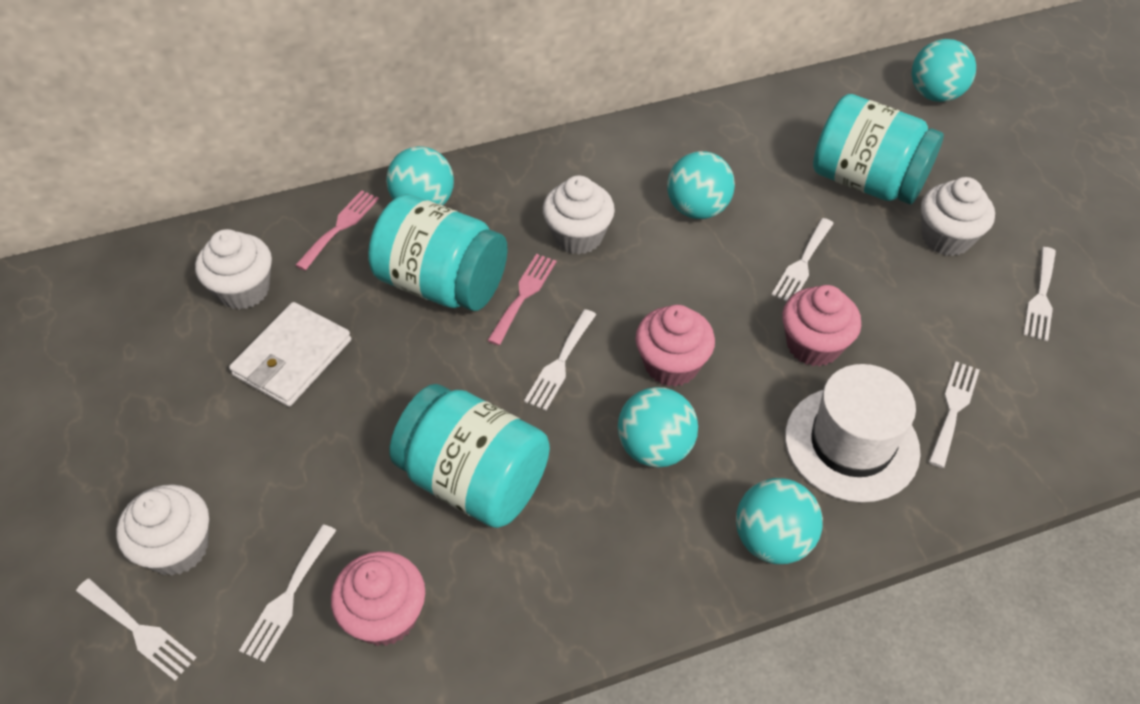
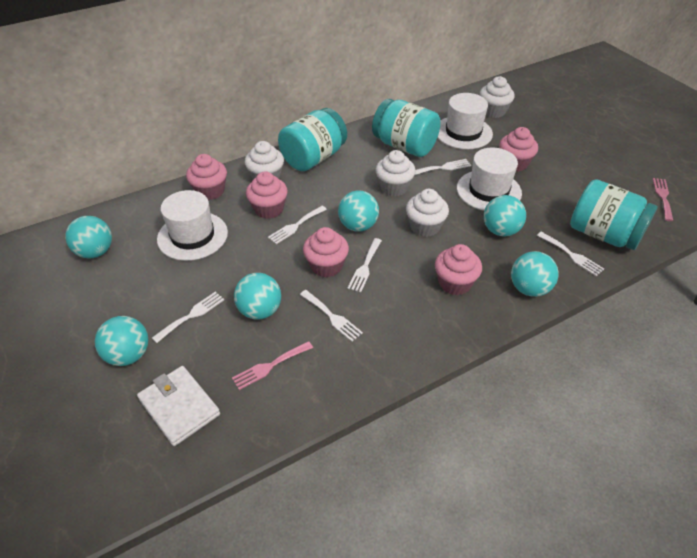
pink cupcake: [331,551,425,646] [635,305,715,387] [782,285,861,366] = 3 -> [186,154,227,200] [246,171,288,219] [303,227,349,278] [435,244,482,295] [499,127,538,172] = 5
turquoise ball: [386,146,454,206] [618,387,698,467] [667,151,735,219] [736,478,823,564] [912,39,976,102] = 5 -> [65,216,112,259] [95,316,148,366] [234,273,281,320] [338,190,379,231] [484,195,526,237] [511,251,559,297] = 6
white hat: [785,364,921,502] = 1 -> [157,190,228,261] [437,93,493,149] [457,147,522,211] = 3

